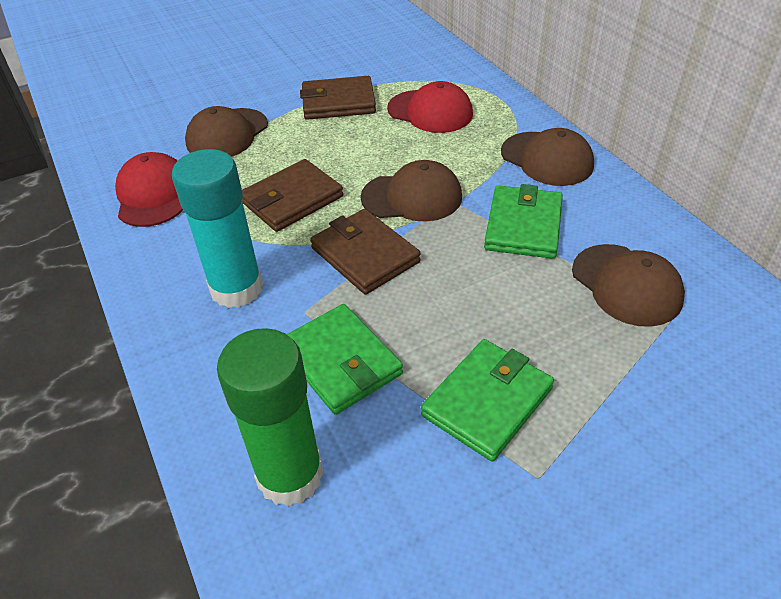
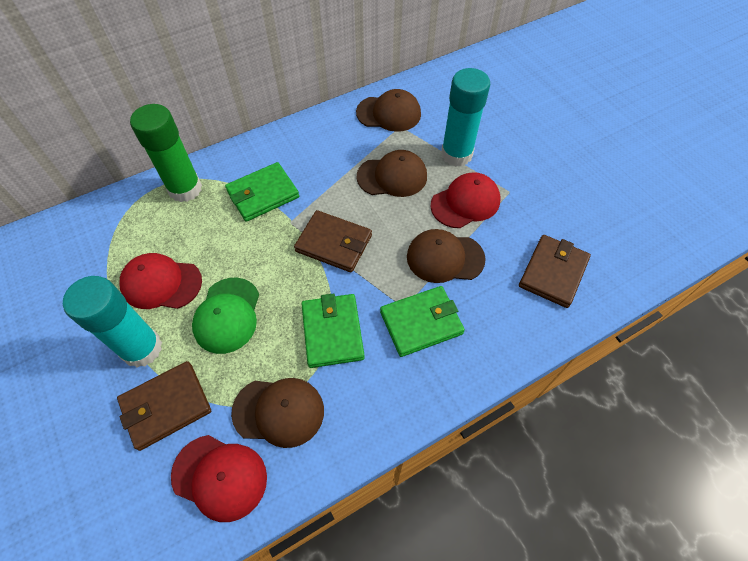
green cap: none = 0 -> [192,278,259,354] = 1
red cap: [115,152,183,227] [387,81,473,133] = 2 -> [120,253,202,309] [171,435,267,522] [430,172,500,228] = 3
turquoise glue stick: [172,149,263,308] = 1 -> [63,276,162,368] [441,68,490,166] = 2

